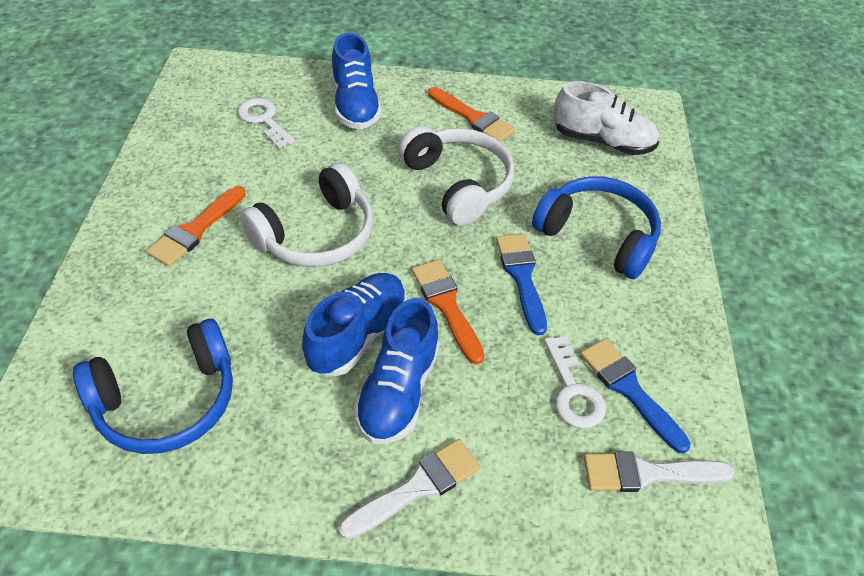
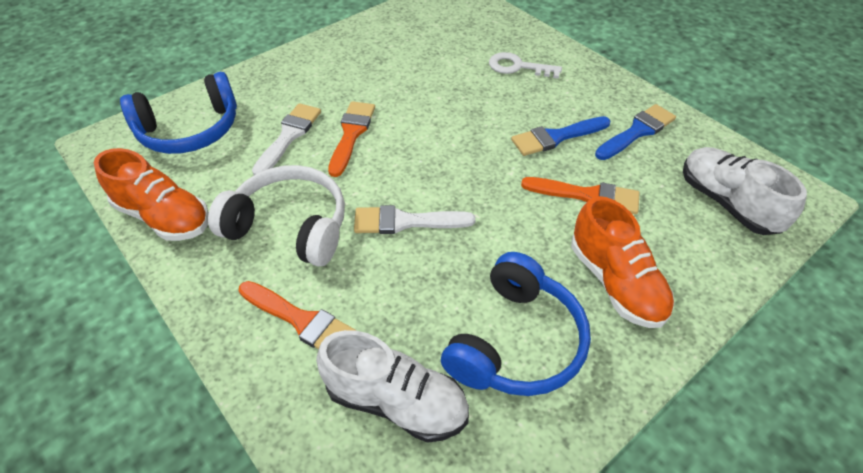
blue shoe: [302,273,407,376] [332,33,382,130] [354,298,440,444] = 3 -> none = 0
orange shoe: none = 0 -> [94,148,209,241] [571,196,674,328] = 2
white headphones: [240,163,373,267] [398,126,514,226] = 2 -> [208,165,345,266] = 1
white key: [237,98,295,149] [544,336,606,428] = 2 -> [489,52,562,79] = 1
white shoe: [553,81,659,155] = 1 -> [316,330,469,443] [683,147,807,235] = 2

